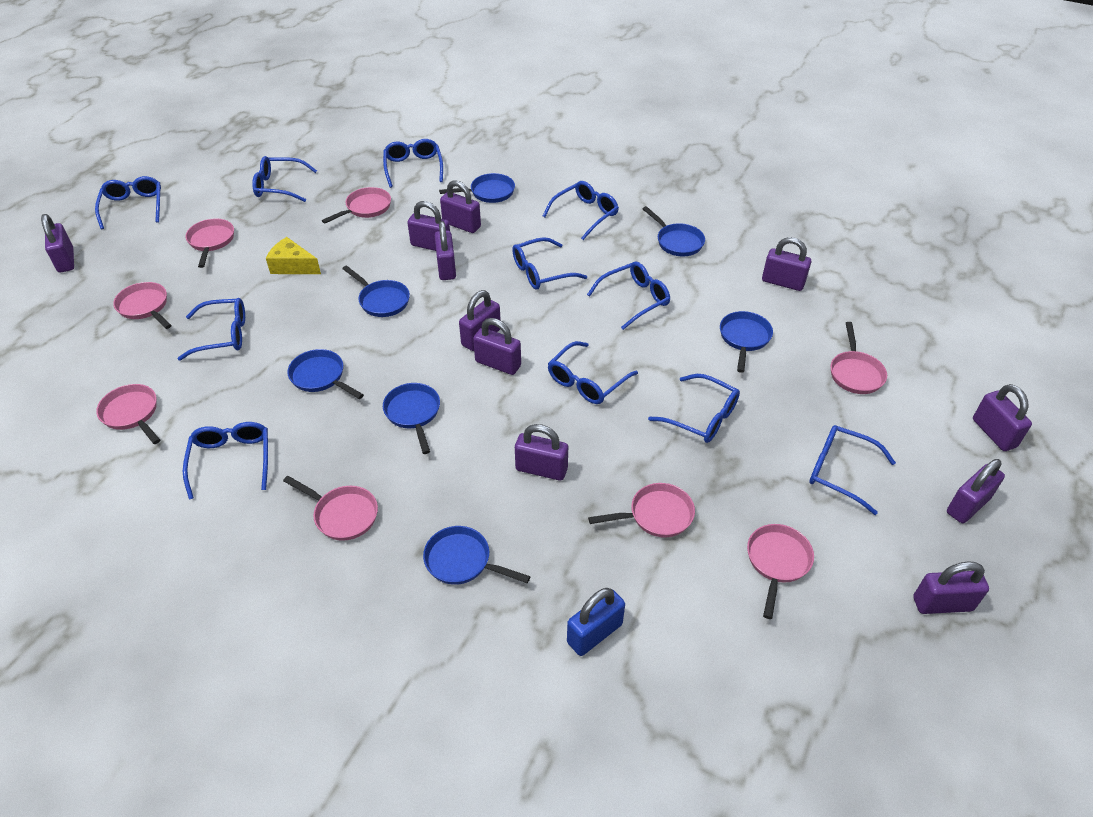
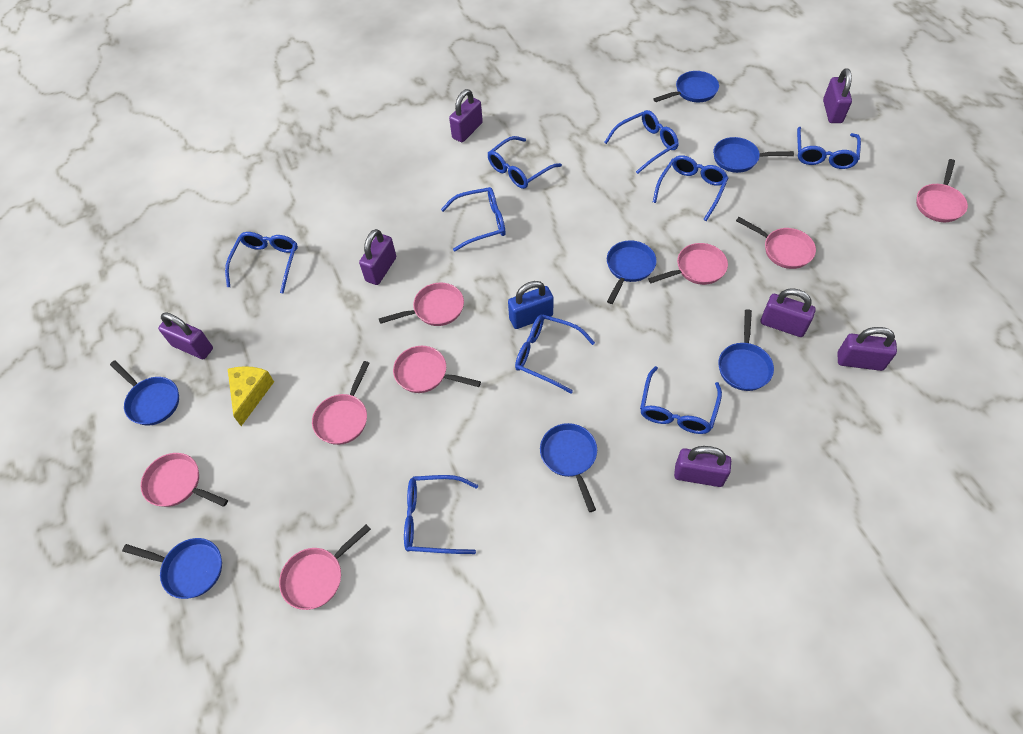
blue glasses: [95,176,161,229] [178,298,245,361] [183,422,268,500] [252,156,317,202] [383,139,443,188] [512,237,587,290] [542,181,619,240] [548,341,638,404] [587,261,670,330] [648,374,740,443] [809,425,896,515] = 11 -> [225,232,298,294] [404,475,478,554] [441,187,506,252] [488,136,562,189] [515,314,595,393] [604,110,679,174] [640,366,722,434] [653,155,728,221] [797,127,861,169] = 9
purple padlock: [41,214,74,272] [407,201,450,251] [435,221,456,280] [440,180,481,233] [459,290,501,351] [473,318,521,375] [515,424,568,481] [762,237,811,291] [913,562,989,614] [947,459,1005,523] [973,384,1032,451] = 11 -> [158,312,213,359] [359,229,396,285] [449,89,483,142] [674,446,731,487] [761,288,816,337] [823,68,852,123] [837,327,897,371] = 7

